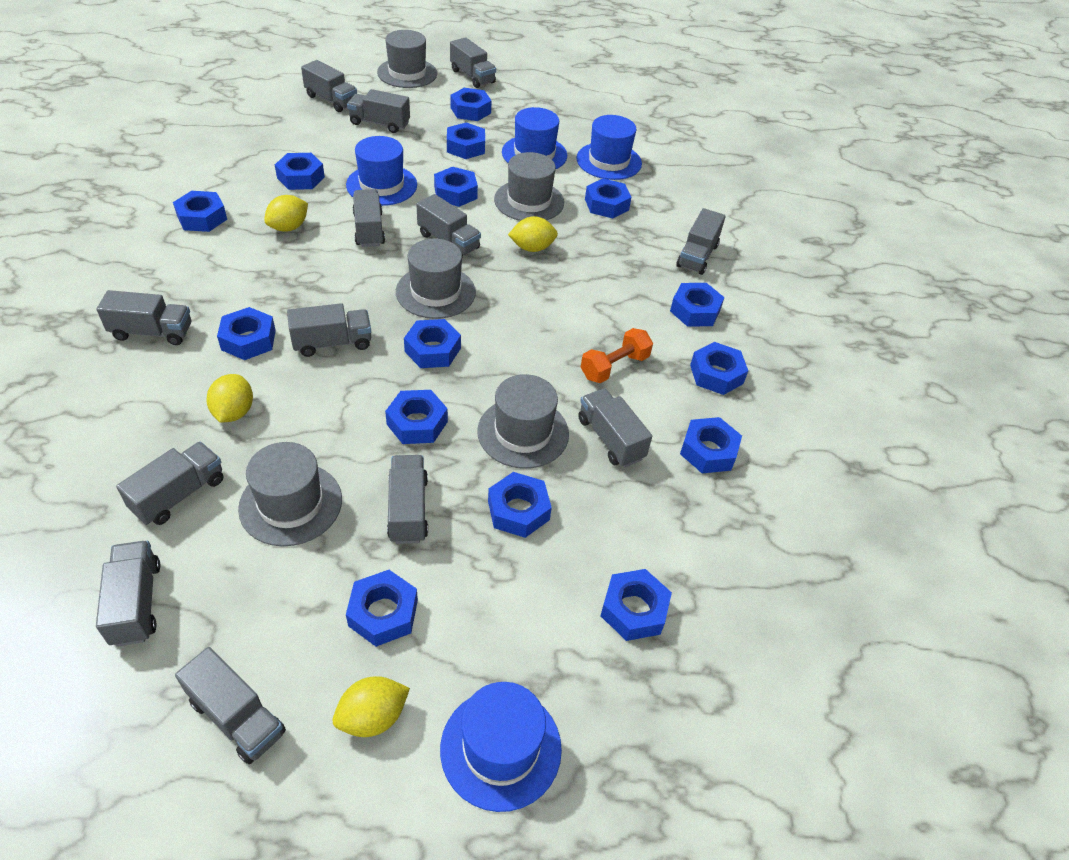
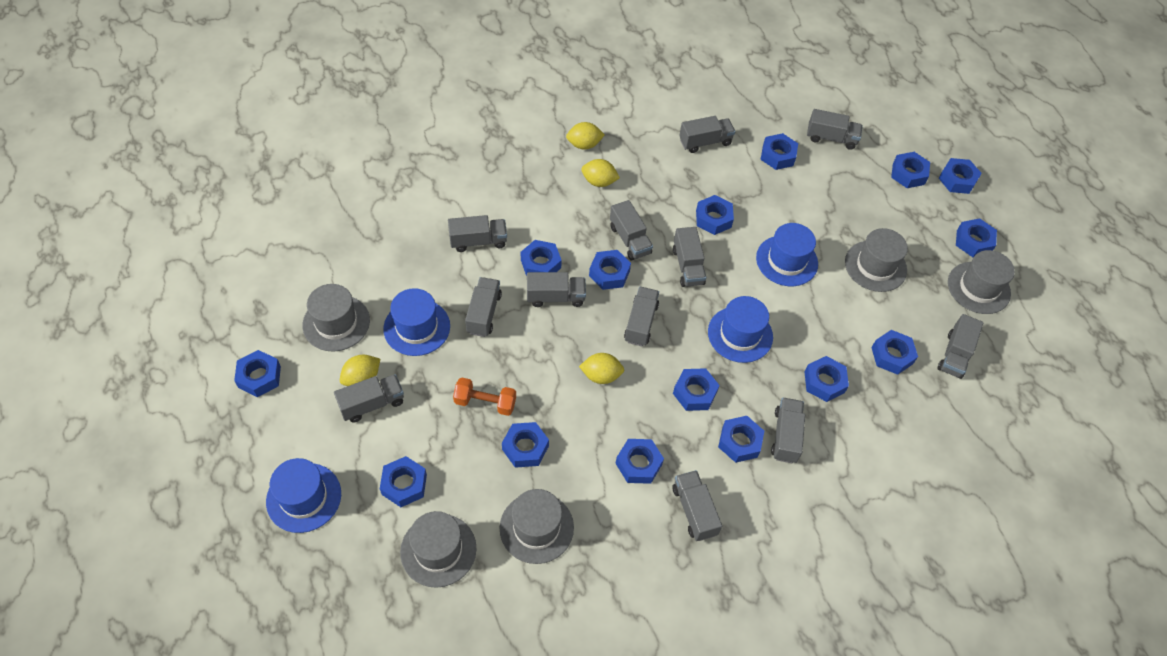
grey truck: [96,541,160,647] [97,290,191,345] [116,442,224,525] [175,647,286,764] [287,303,371,357] [301,60,357,112] [347,89,410,133] [353,189,385,247] [387,455,428,544] [416,194,481,257] [450,37,496,88] [578,389,652,467] [676,208,726,275] = 13 -> [334,374,404,423] [448,215,507,252] [465,277,502,337] [527,272,586,307] [610,200,653,261] [624,287,659,346] [672,470,722,541] [673,227,706,287] [679,116,735,153] [771,398,805,463] [807,109,863,150] [938,314,984,379] = 12

